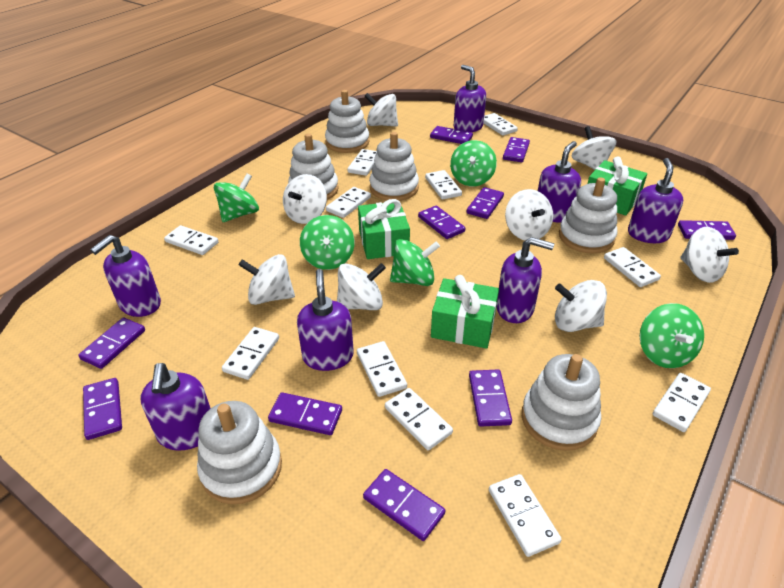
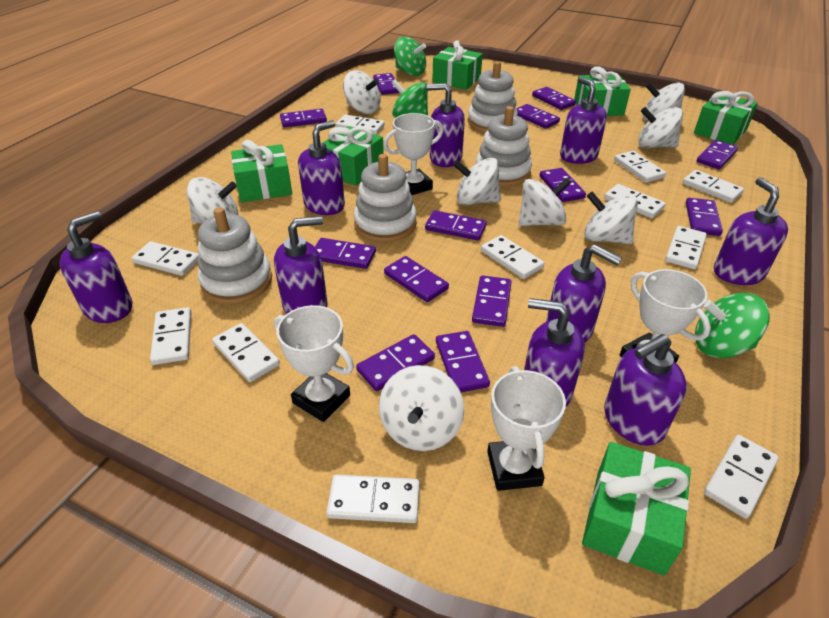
green gift: [358,199,410,259] [431,275,499,349] [587,157,647,216] = 3 -> [231,140,292,202] [323,126,384,186] [432,40,483,90] [574,66,631,116] [582,442,691,575] [694,91,758,145] = 6
green spinning top: [214,173,259,222] [300,215,355,270] [390,239,440,286] [450,140,497,186] [640,303,704,368] = 5 -> [392,79,428,118] [394,37,426,76] [695,293,770,358] = 3
purple domino: [78,317,145,369] [83,378,122,440] [268,392,342,435] [363,469,445,541] [418,206,465,239] [430,126,473,144] [466,187,504,219] [469,370,512,426] [503,137,530,162] [678,220,736,240] = 10 -> [280,109,327,127] [315,238,376,269] [356,334,435,391] [373,73,400,95] [384,256,449,302] [425,210,487,240] [436,331,490,392] [472,275,512,327] [516,104,560,129] [532,87,576,110] [540,168,586,202] [686,198,723,236] [697,140,738,169] = 13
purple soap dispenser: [90,235,161,317] [141,363,211,451] [297,269,354,371] [454,65,486,132] [497,237,554,323] [538,141,581,223] [628,158,683,243] = 7 -> [59,211,133,323] [274,216,328,314] [298,120,345,215] [426,83,465,167] [524,298,585,407] [546,244,622,343] [560,77,607,164] [604,334,687,446] [714,177,788,285] = 9
white stacking toy: [197,401,282,504] [288,133,339,200] [325,90,369,153] [369,132,419,201] [522,354,601,451] [559,177,617,253] = 6 -> [198,207,272,304] [354,154,417,242] [468,61,518,133] [476,106,532,186] = 4
white trophy: none = 0 -> [274,305,354,422] [383,113,443,195] [487,366,566,491] [620,269,711,363] = 4

